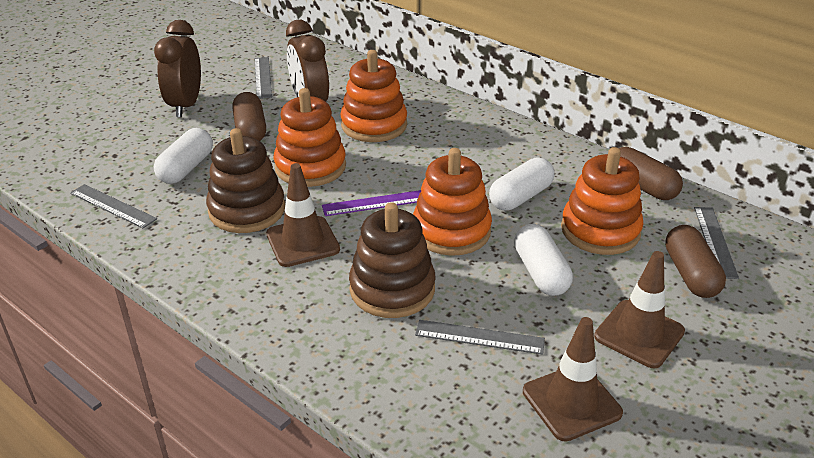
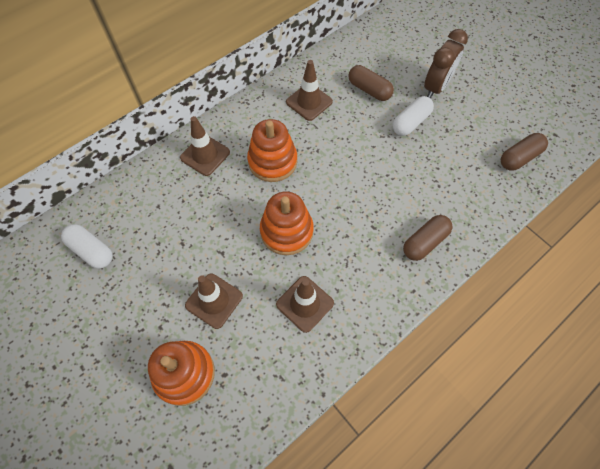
brown clock: [154,20,201,117] [286,20,329,102] = 2 -> [424,29,468,99] = 1
brown stacking toy: [206,128,285,233] [349,202,435,318] = 2 -> none = 0
brown traffic cone: [266,163,340,267] [523,317,623,442] [594,251,685,368] = 3 -> [180,116,230,176] [185,274,243,329] [276,276,334,333] [286,60,333,121] = 4
grey ruler: [70,184,157,229] [254,57,272,99] [415,320,545,355] [694,207,739,279] = 4 -> none = 0
orange stacking toy: [273,88,346,187] [341,50,407,142] [413,148,492,256] [561,147,643,255] = 4 -> [148,341,215,406] [247,119,297,182] [260,191,314,255] = 3
purple ruler: [322,190,421,216] = 1 -> none = 0
white capsule: [154,128,213,184] [489,158,555,211] [514,224,573,296] = 3 -> [61,224,113,269] [392,96,434,136] = 2

